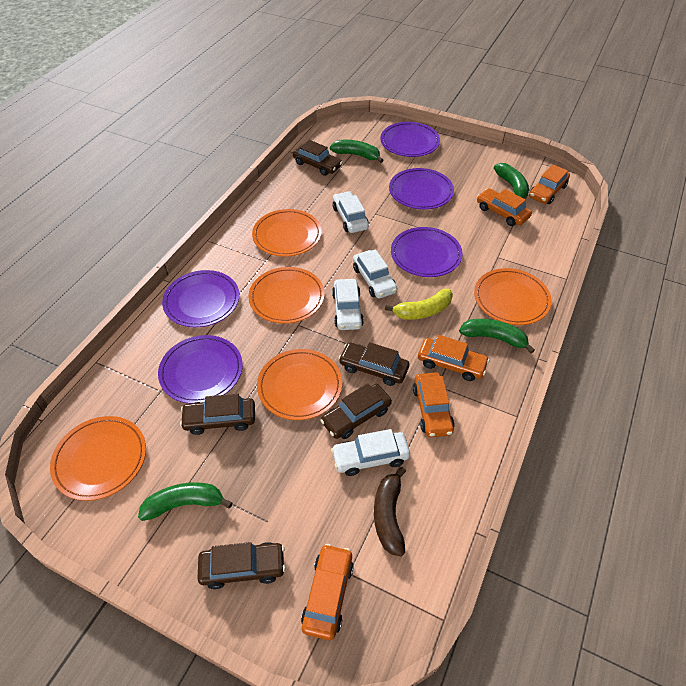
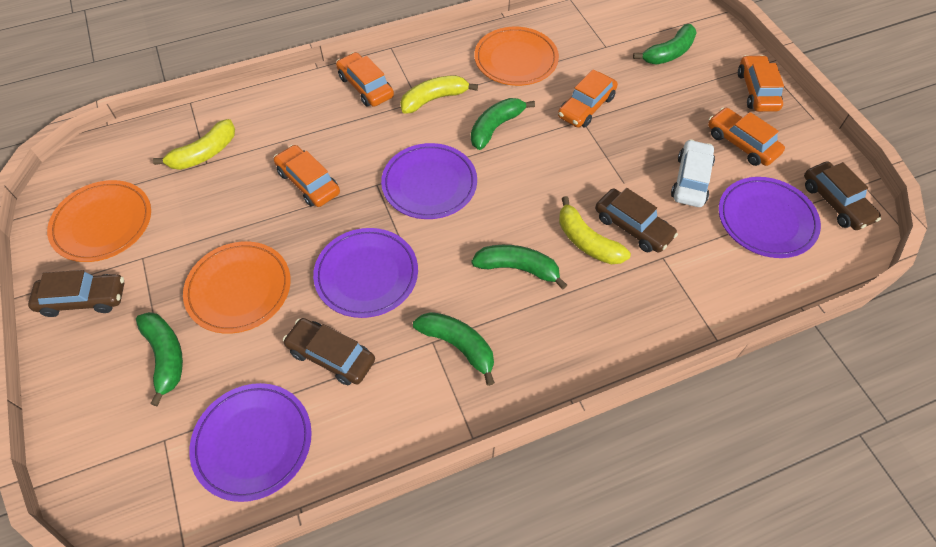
brown banana: [374,467,406,556] = 1 -> none = 0
brown car: [180,394,255,435] [197,542,286,589] [293,140,343,176] [320,383,392,439] [338,342,409,386] = 5 -> [28,270,124,317] [283,318,375,385] [595,188,678,253] [804,161,881,230] = 4
green banana: [138,482,233,521] [330,140,383,163] [459,319,535,353] [494,163,529,199] = 4 -> [136,312,183,406] [413,312,495,386] [471,98,535,150] [471,245,567,289] [633,24,697,64] = 5
orange plate: [50,416,146,501] [249,267,325,324] [252,209,322,257] [257,349,342,420] [474,268,552,325] = 5 -> [47,180,151,262] [183,241,291,334] [474,27,559,86] = 3
purple plate: [158,335,243,404] [162,270,239,327] [380,122,440,157] [389,168,454,210] [391,227,463,277] = 5 -> [189,383,312,502] [313,228,418,318] [381,143,477,219] [719,177,821,258] = 4
white car: [331,429,410,476] [332,279,364,330] [333,191,369,233] [353,249,397,298] = 4 -> [671,139,715,207] = 1
yellow banana: [385,289,453,320] = 1 -> [153,119,235,170] [400,75,478,114] [559,196,631,264] = 3

